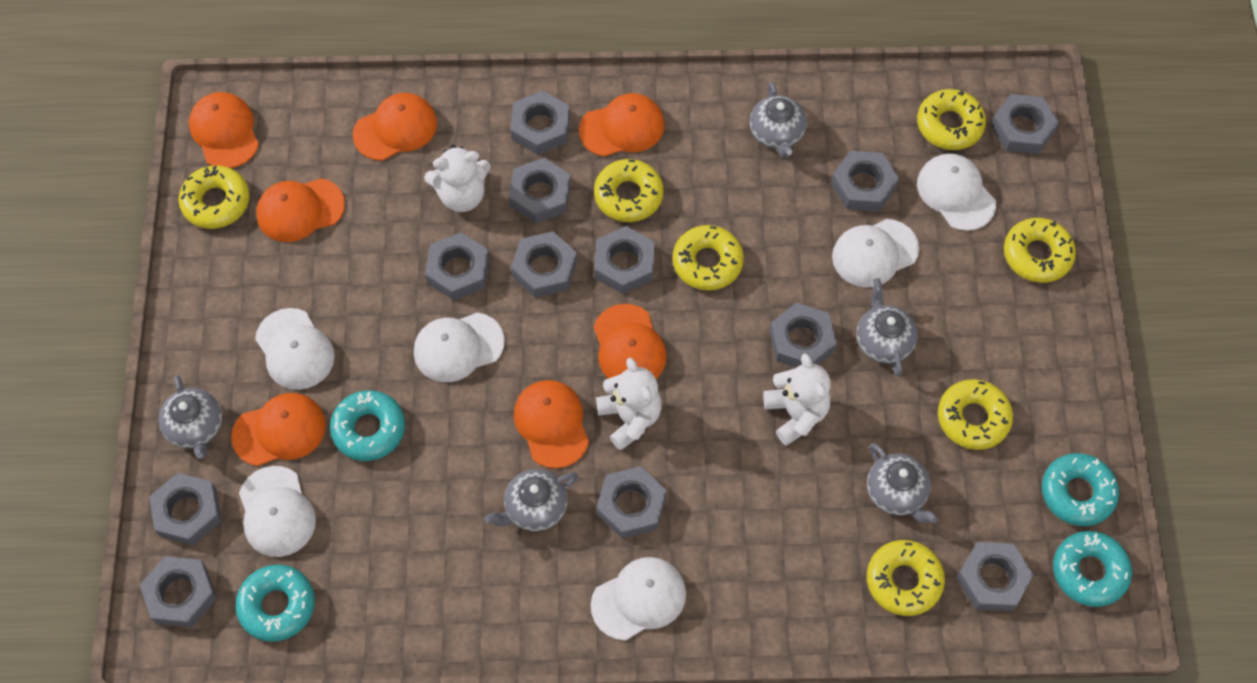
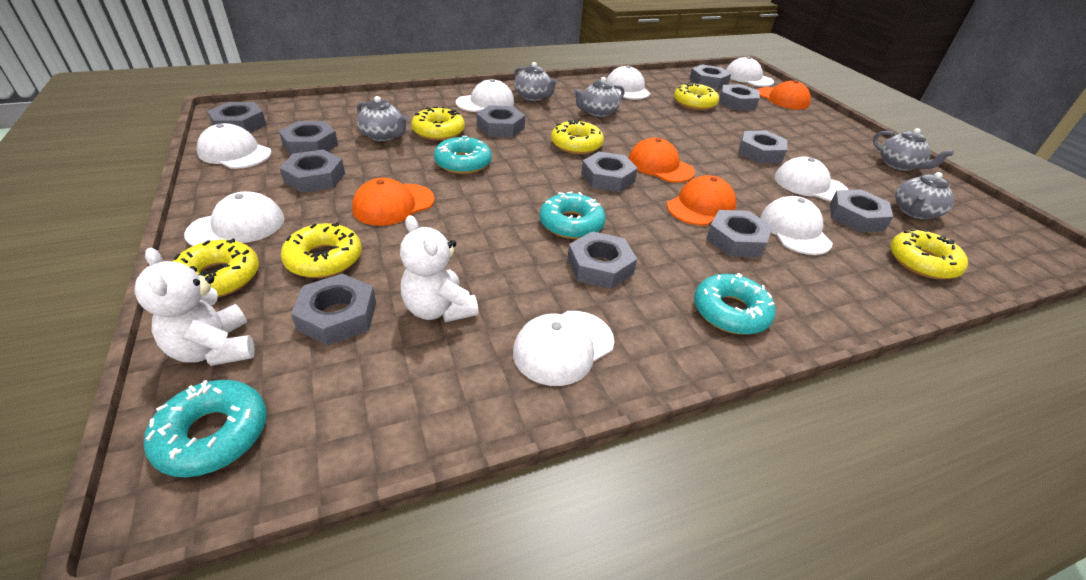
orange cap: [189,92,259,168] [231,393,326,466] [256,178,345,242] [353,93,437,161] [514,380,589,468] [579,93,664,157] [594,304,667,379] = 7 -> [352,178,435,226] [628,137,695,183] [667,175,736,225] [758,80,811,109] = 4
white cap: [239,466,316,557] [255,308,335,390] [414,312,505,382] [591,557,686,640] [832,219,919,288] [917,153,996,231] = 6 -> [184,191,285,246] [197,123,272,169] [456,79,514,112] [513,311,614,386] [606,66,650,99] [726,57,774,87] [760,196,833,255] [774,157,849,202] = 8
white teddy bear: [424,145,491,212] [596,358,662,451] [763,353,831,446] = 3 -> [134,248,255,366] [400,215,479,322] = 2
yellow donut: [178,165,250,229] [594,159,664,222] [673,225,744,291] [867,540,945,616] [917,89,986,150] [938,379,1013,450] [1004,218,1076,283] = 7 -> [173,238,259,298] [281,222,362,278] [411,107,465,140] [551,119,604,154] [674,82,719,110] [890,228,968,279] = 6

